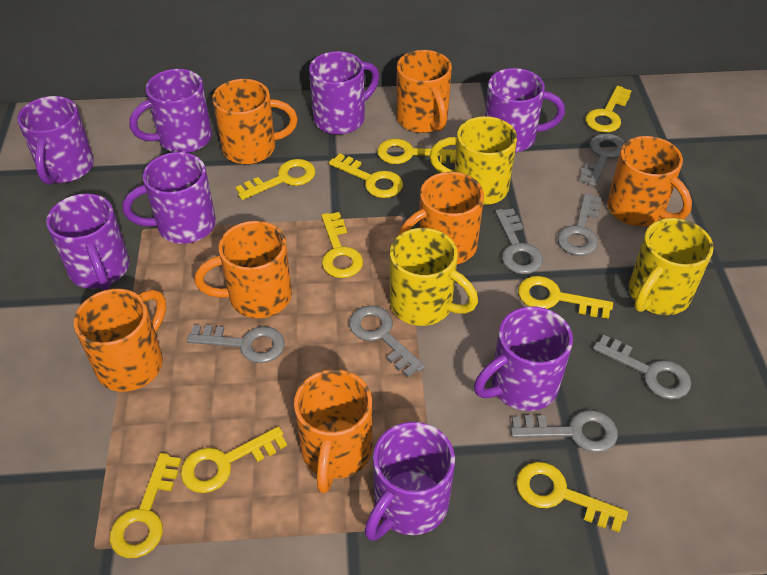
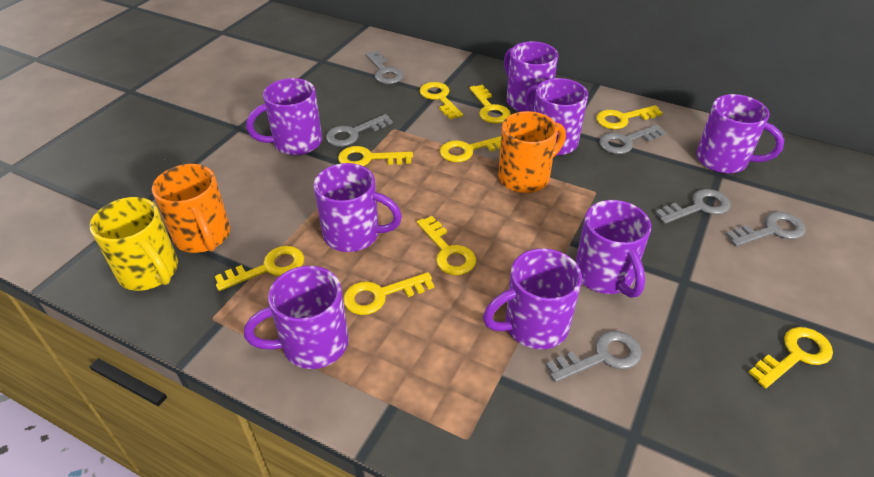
grey key: [187,325,285,363] [349,305,425,377] [495,208,543,274] [511,410,618,453] [557,193,602,256] [579,133,625,187] [593,335,691,399] = 7 -> [326,114,393,147] [366,51,404,84] [546,331,642,382] [599,125,666,154] [655,189,731,224] [726,212,806,246] = 6
orange mug: [74,289,166,392] [195,221,292,318] [212,79,298,164] [294,369,372,494] [396,50,452,133] [398,172,484,264] [607,136,692,226] = 7 -> [152,164,230,253] [498,111,566,193] = 2
yellow mug: [390,228,478,326] [430,116,517,205] [629,218,714,315] = 3 -> [90,197,178,291] = 1

